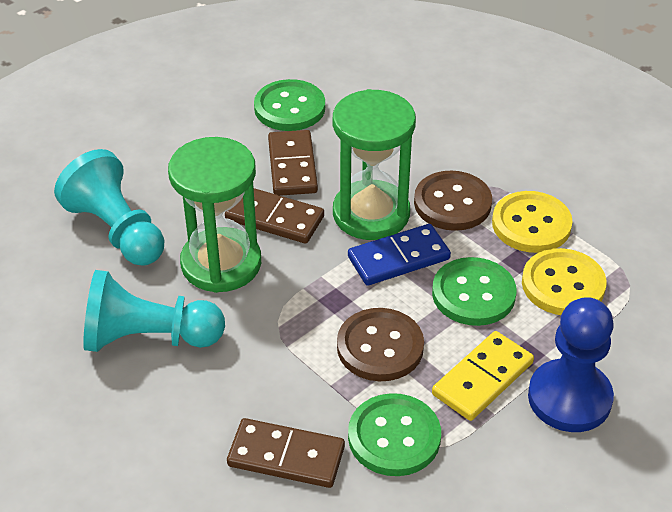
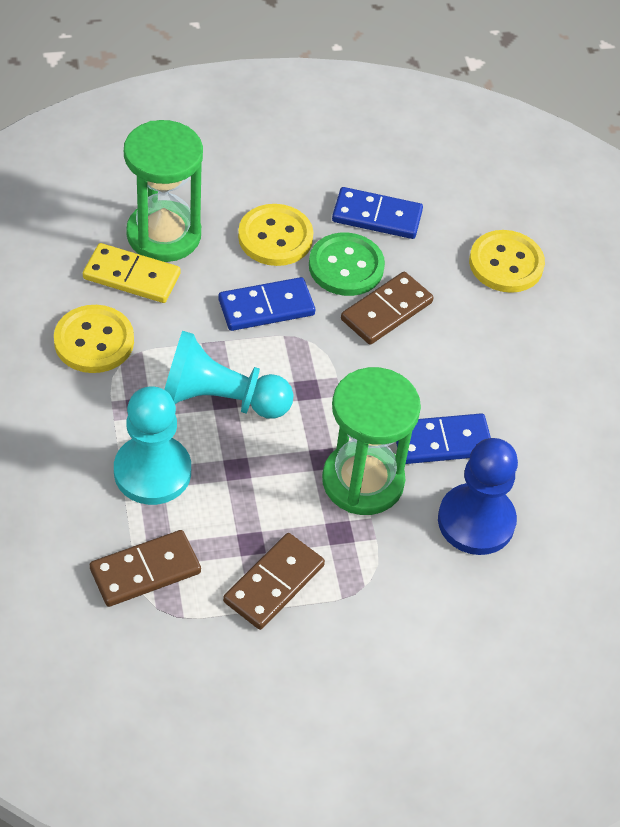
blue domino: [348,224,451,286] = 1 -> [218,277,315,331] [332,187,423,239] [396,413,491,464] = 3
brown button: [337,308,424,381] [414,171,492,231] = 2 -> none = 0
green button: [254,79,325,131] [348,393,441,476] [432,257,516,326] = 3 -> [309,233,385,296] = 1
yellow button: [492,191,573,253] [522,248,607,315] = 2 -> [54,305,134,373] [238,204,313,266] [469,230,545,293] = 3

